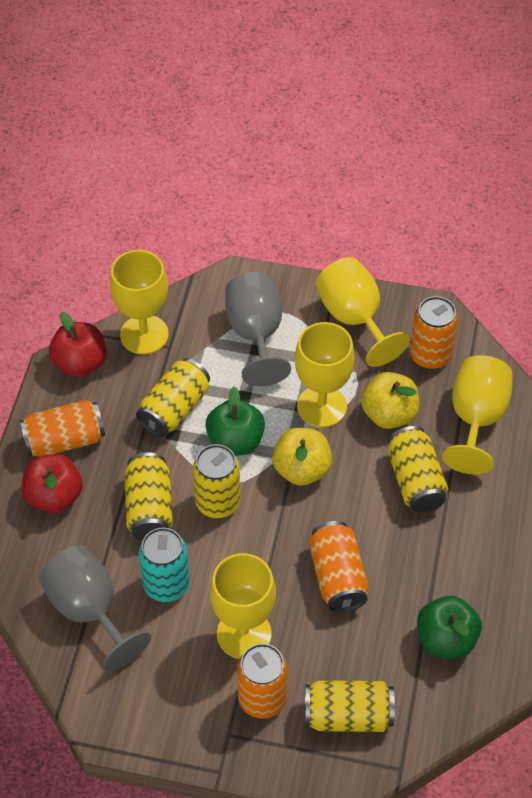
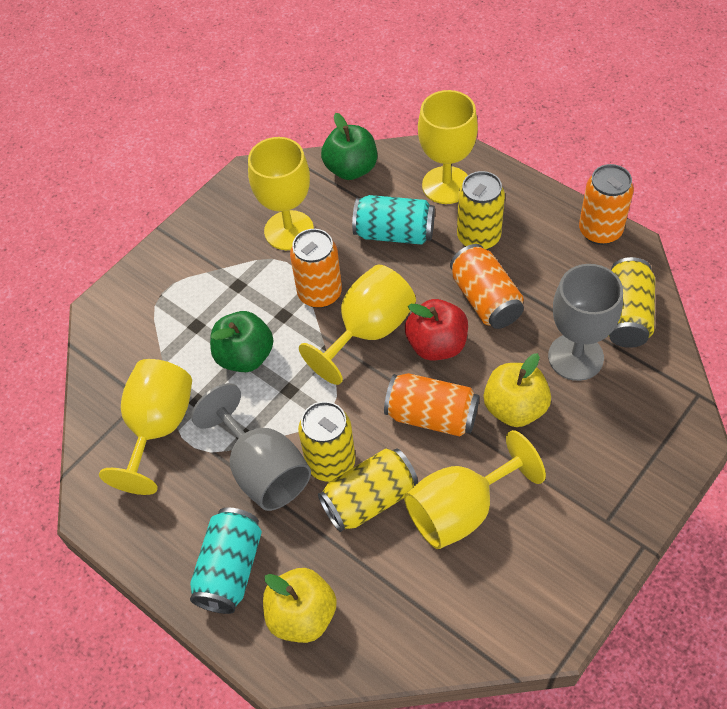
red apple: [22,454,83,513] [49,312,106,377] = 2 -> [405,299,468,361] = 1
turquoise can: [139,528,190,602] = 1 -> [190,507,262,614] [352,195,435,245] = 2
yellow can: [124,452,173,540] [136,358,210,437] [193,444,240,518] [305,680,395,732] [388,426,448,513] = 5 -> [298,401,356,482] [318,448,418,532] [457,171,505,250] [608,257,655,348] = 4

